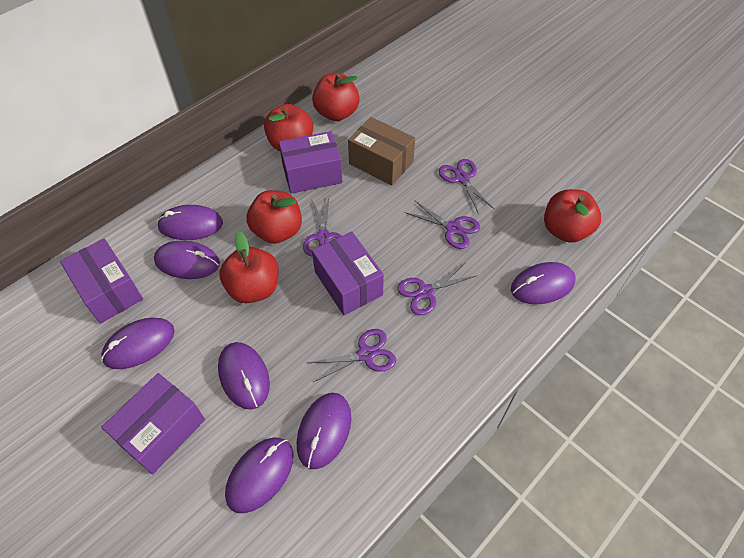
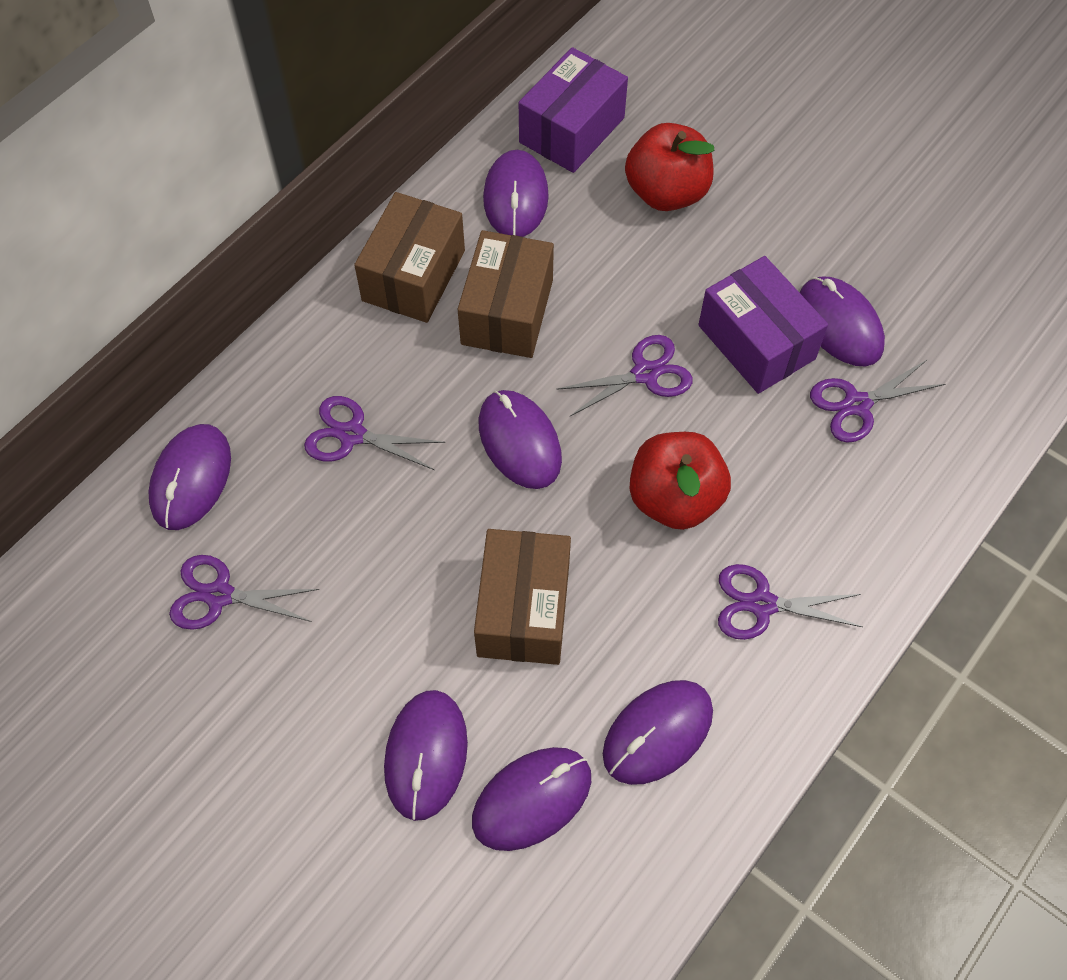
brown box: [348,117,415,185] = 1 -> [354,192,465,323] [458,230,554,358] [474,529,571,665] = 3
purple box: [60,239,143,323] [101,373,205,474] [279,131,343,194] [312,231,384,315] = 4 -> [519,47,628,173] [698,256,828,394] = 2
red apple: [220,231,279,303] [246,190,302,244] [264,104,313,151] [312,73,360,121] [544,189,601,243] = 5 -> [625,123,714,211] [630,432,731,530] = 2

